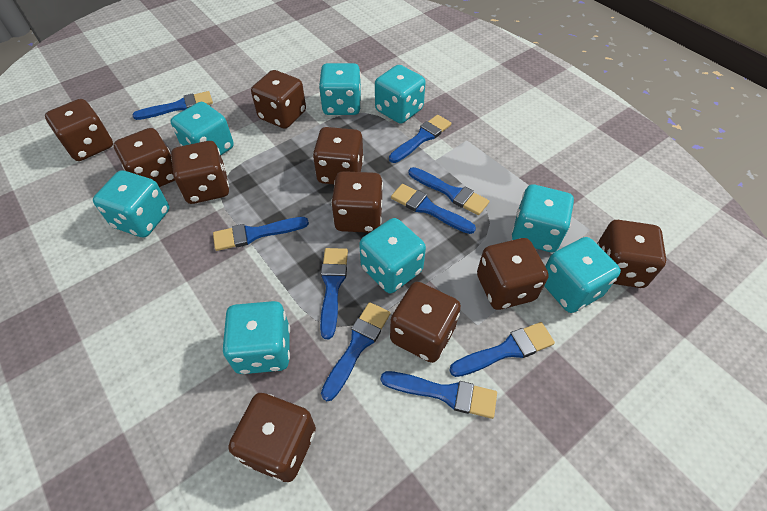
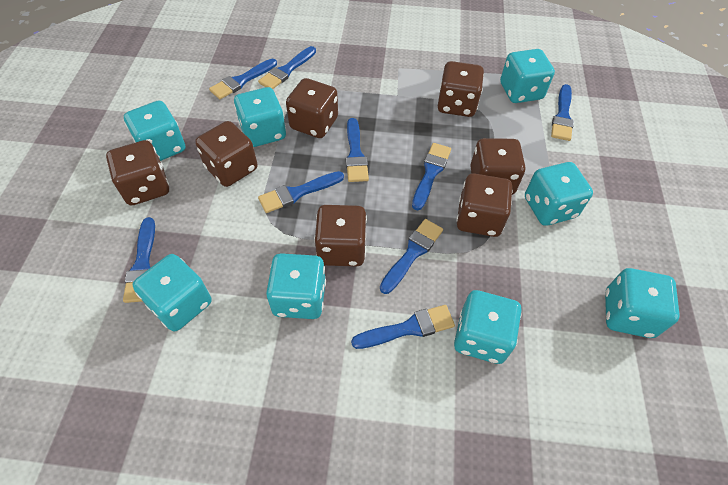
brown dice: [45,99,113,161] [114,128,175,187] [171,141,229,204] [228,393,316,482] [251,70,306,129] [313,127,364,184] [331,171,383,233] [390,282,461,363] [477,238,548,310] [597,220,666,288] = 10 -> [106,140,169,205] [195,121,258,187] [286,78,338,138] [314,205,367,267] [438,61,484,117] [456,173,513,237] [470,138,525,195] = 7

